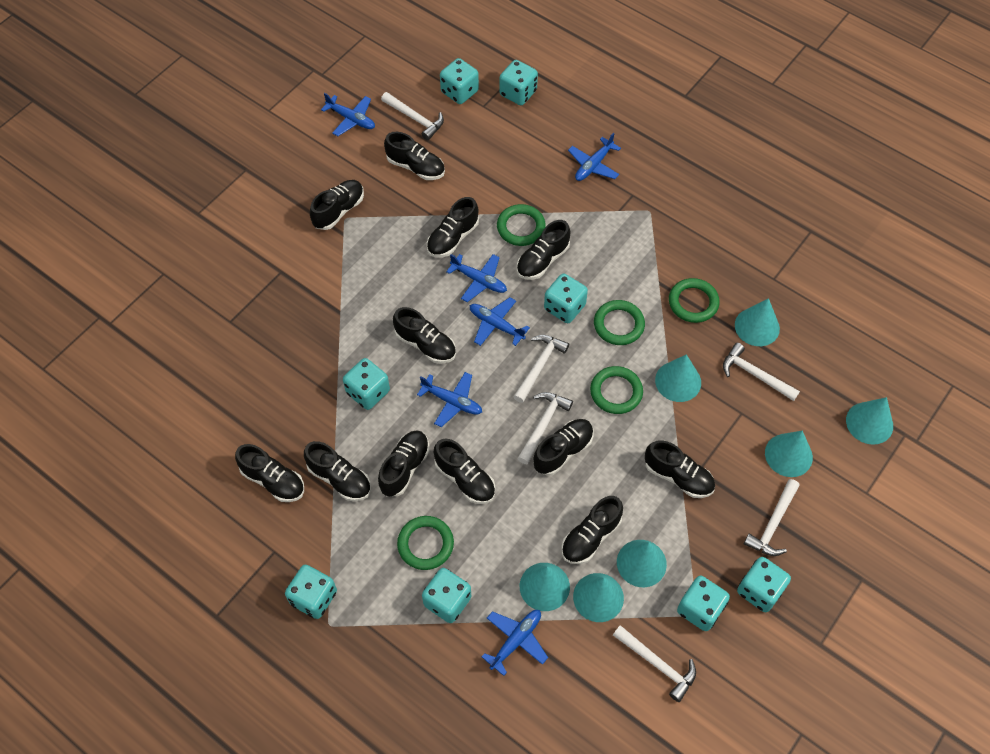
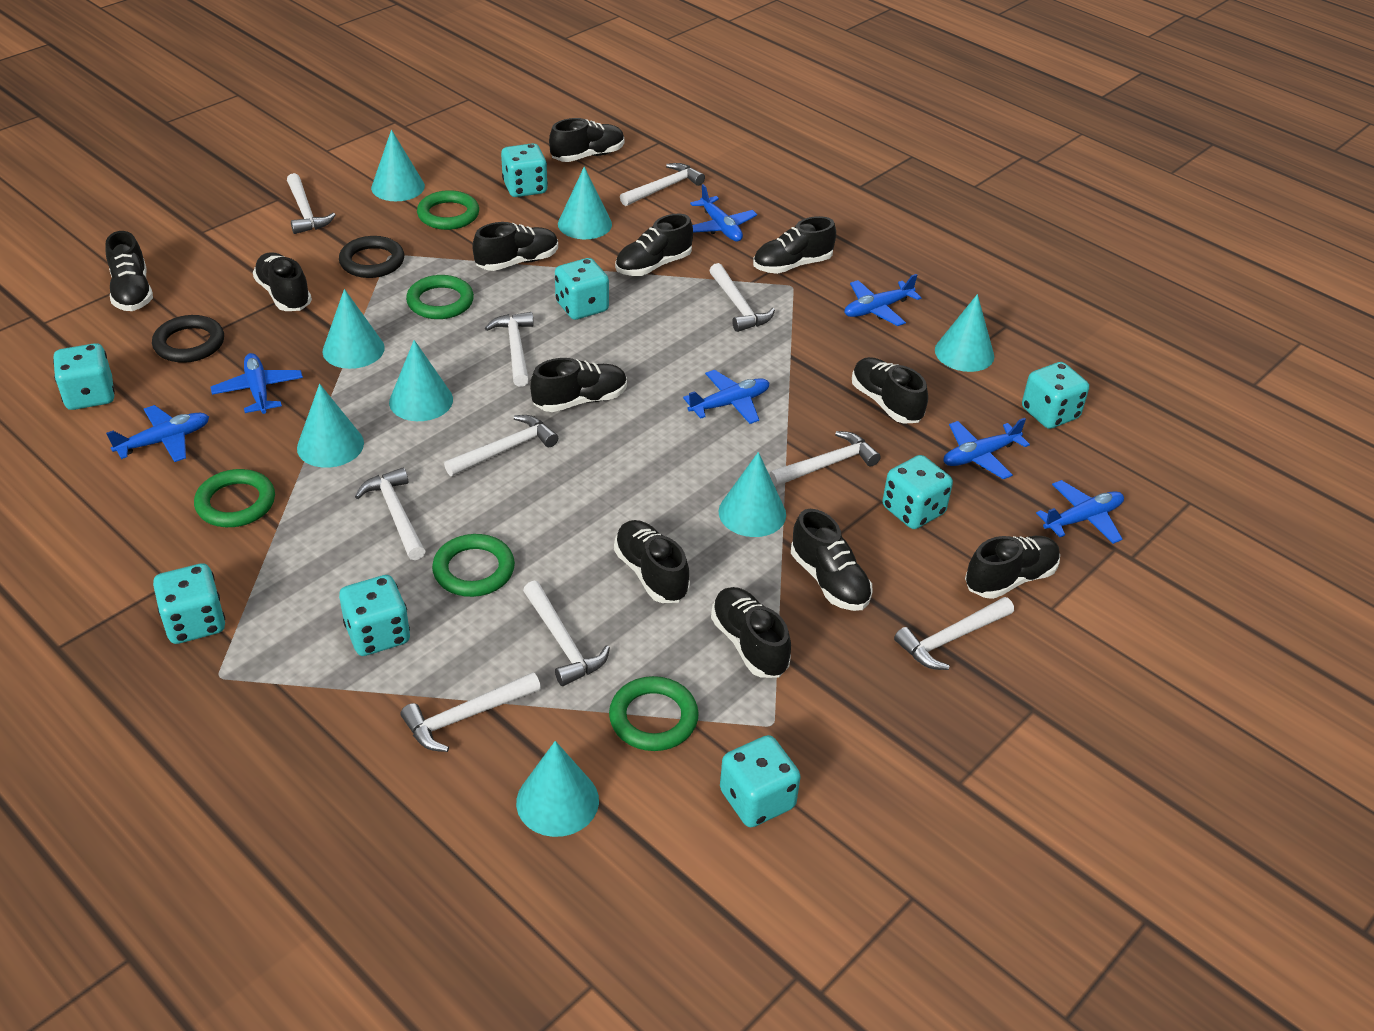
black ring: none = 0 -> [152,315,224,363] [339,236,404,278] = 2
blue plane: [321,93,375,136] [417,372,482,427] [446,254,507,302] [470,297,530,346] [482,610,548,676] [568,133,621,181] = 6 -> [106,405,209,462] [211,353,303,414] [683,370,769,424] [690,184,757,242] [844,274,922,326] [943,418,1030,479] [1036,480,1124,544] = 7
turquoise cone: [520,563,570,611] [573,573,624,622] [617,540,667,587] [655,354,701,402] [735,298,780,346] [765,430,813,477] [846,397,893,445] = 7 -> [297,384,364,468] [323,289,385,369] [371,130,425,201] [389,340,453,421] [516,741,599,837] [558,167,612,239] [718,452,786,537] [935,294,994,372] = 8
white hammer: [381,92,444,140] [513,335,569,403] [517,392,573,464] [613,625,696,702] [723,343,800,401] [744,479,800,556] = 6 -> [287,173,335,234] [355,467,425,560] [401,672,541,752] [444,415,558,476] [485,312,534,387] [523,581,610,686] [620,163,705,206] [709,263,775,332] [769,431,881,487] [894,597,1014,670] = 10

